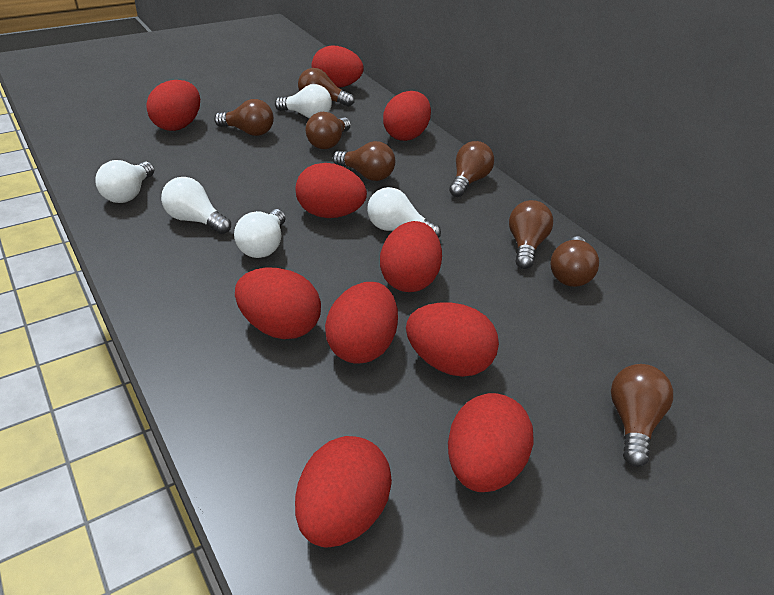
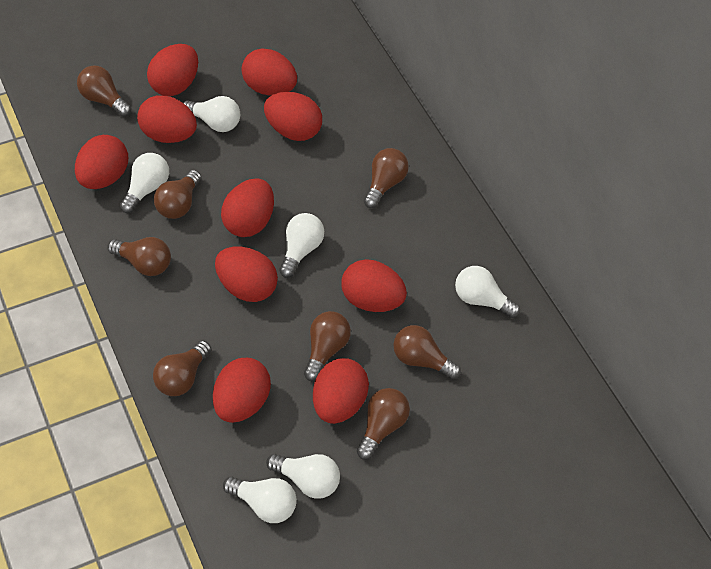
white light bulb: [96,160,154,203] [161,177,231,234] [234,209,286,258] [275,84,332,118] [367,187,441,238] = 5 -> [120,153,169,213] [183,96,240,132] [223,477,297,523] [266,454,340,499] [279,213,324,278] [455,266,520,318] = 6

